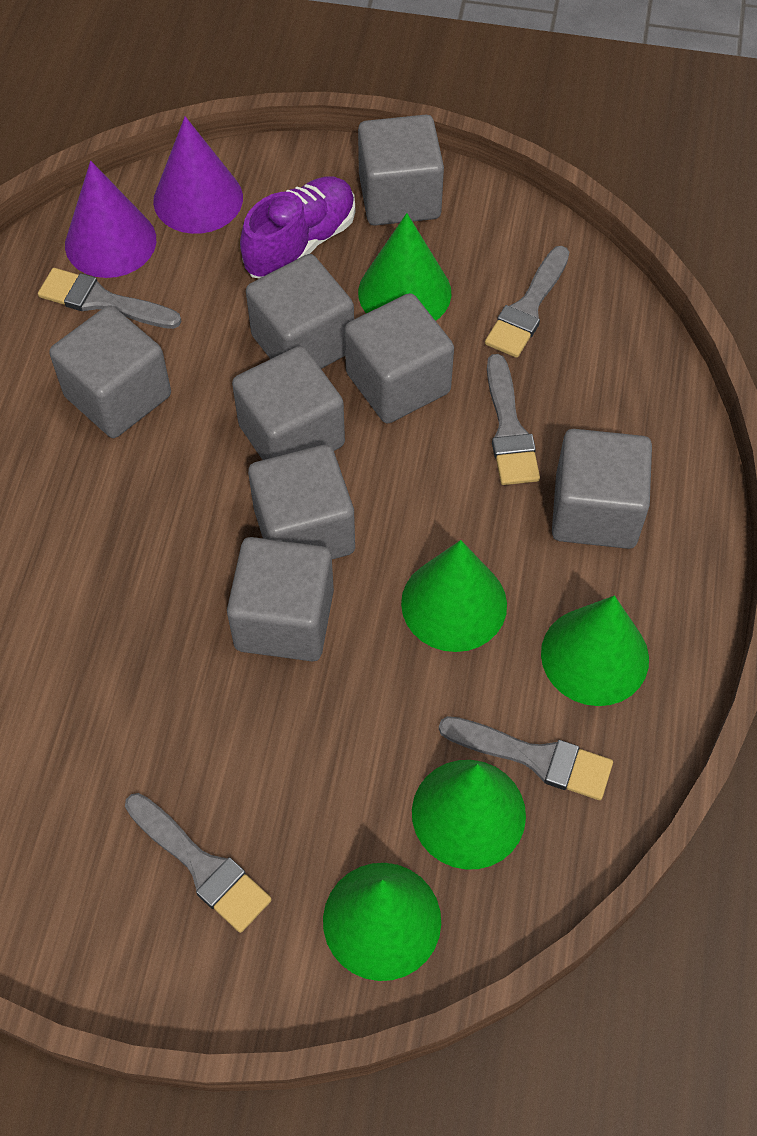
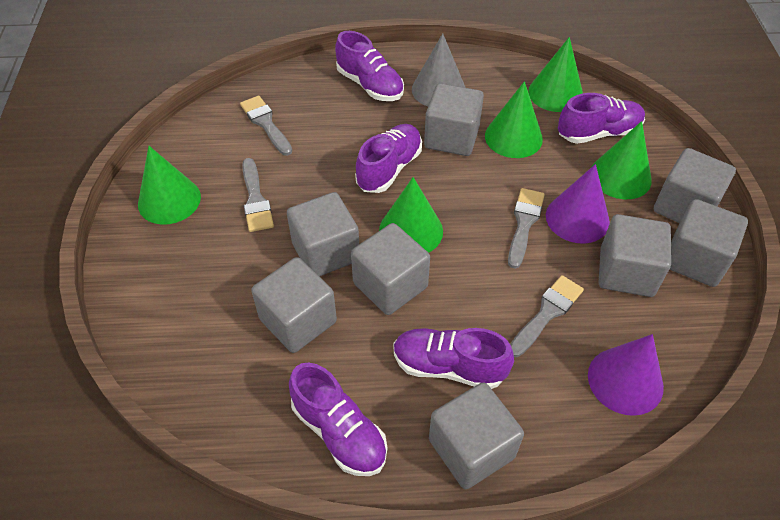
grey brush: [38,268,182,329] [125,793,272,933] [439,716,613,800] [485,246,569,358] [487,354,540,485] = 5 -> [240,96,292,156] [242,158,274,232] [508,188,545,269] [510,275,584,357] = 4
grey cone: none = 0 -> [412,34,465,107] = 1
purple shoe: [240,176,355,279] = 1 -> [289,363,387,476] [335,31,404,101] [355,124,422,193] [393,328,514,389] [558,93,645,144] = 5

